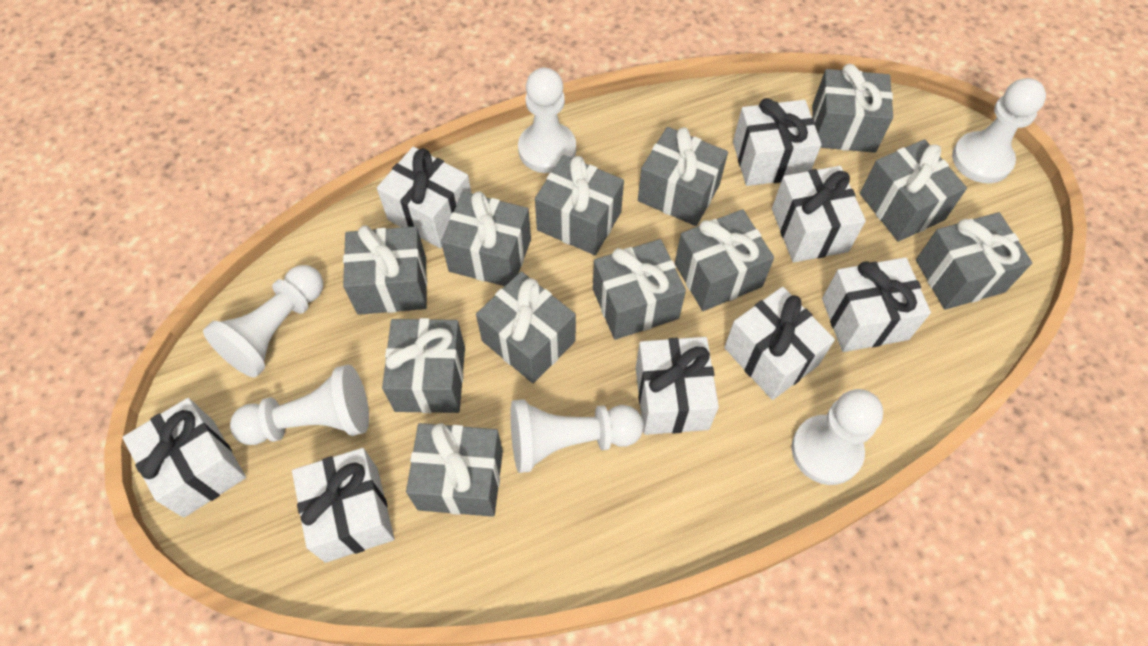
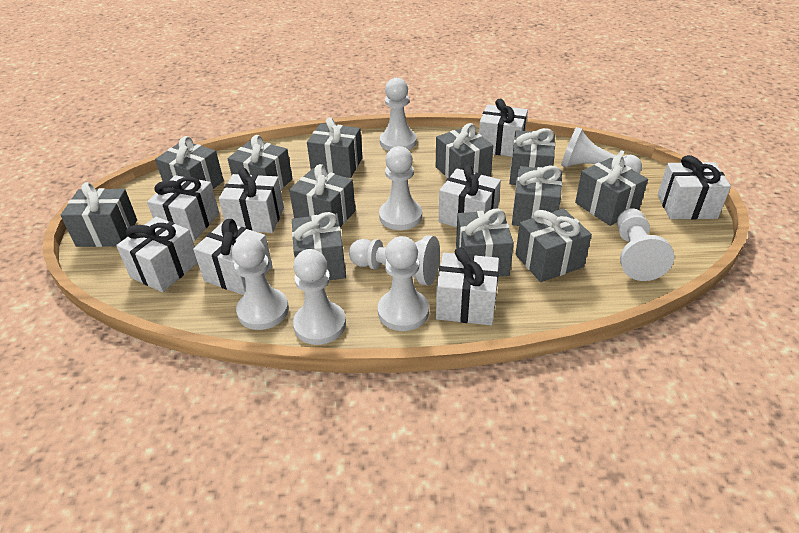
white pawn: [203,265,323,378] [230,365,369,445] [510,399,644,473] [518,68,576,173] [792,389,883,485] [952,78,1046,183] = 6 -> [232,236,289,330] [293,249,346,345] [349,235,440,285] [378,236,429,331] [379,146,422,230] [380,78,417,151] [561,127,642,173] [617,208,674,281] = 8

